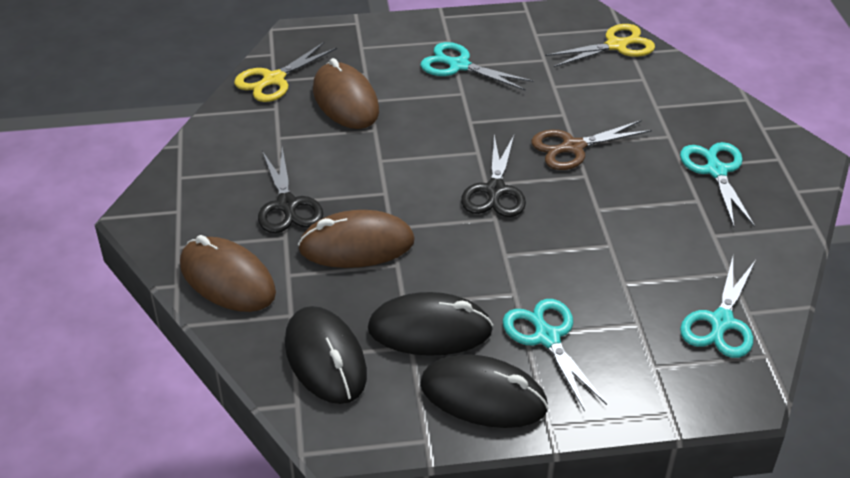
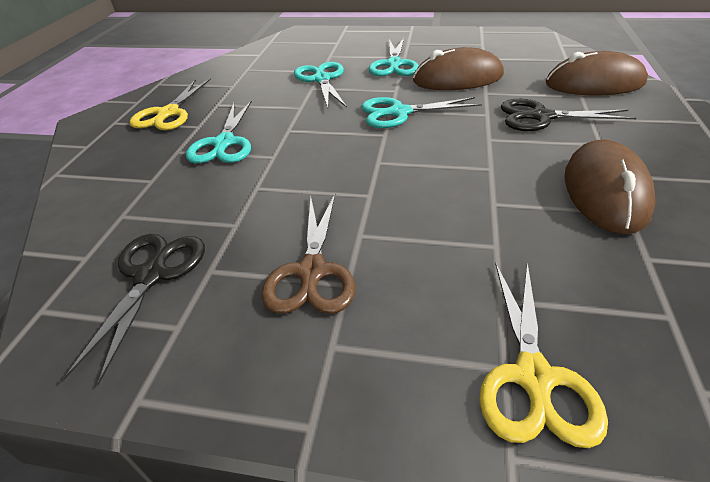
black mouse: [285,306,367,404] [368,292,493,356] [420,354,549,428] = 3 -> none = 0

